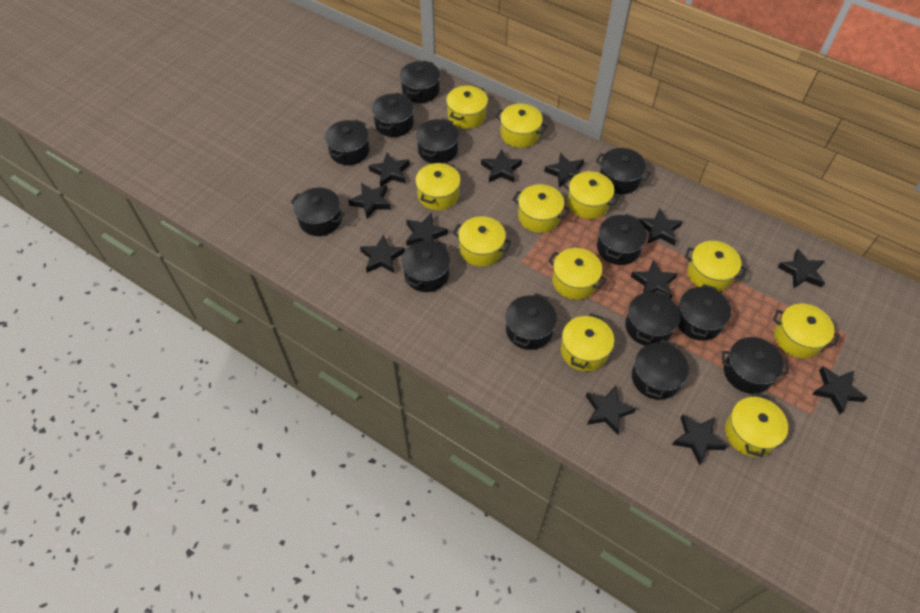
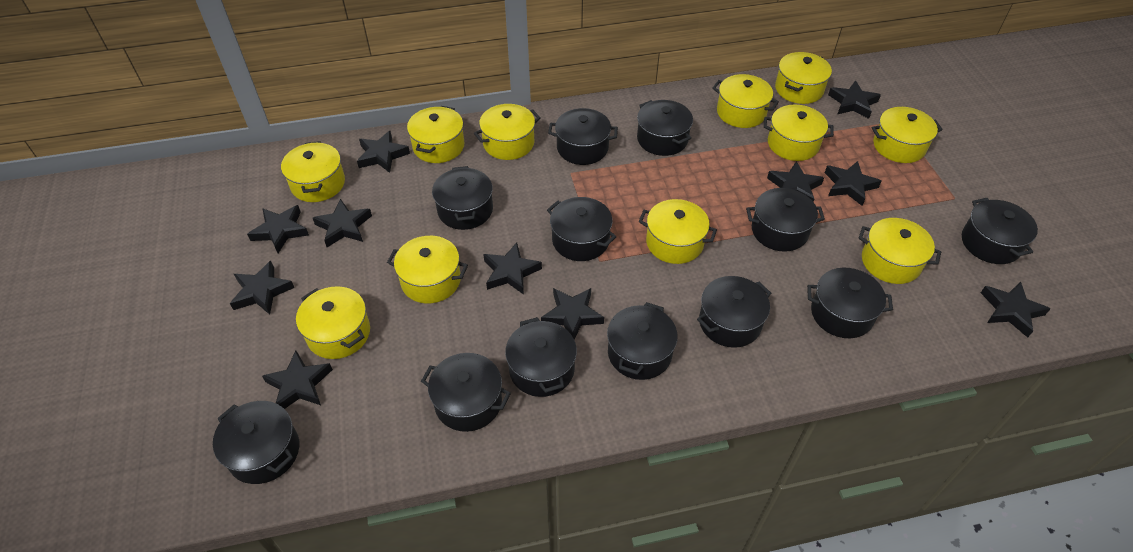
black pot: [291,188,345,236] [325,120,369,165] [372,92,414,137] [400,61,440,103] [402,239,450,292] [416,119,459,164] [506,293,557,350] [596,148,651,194] [597,214,647,265] [625,290,680,346] [632,339,689,400] [678,284,731,341] [722,337,789,394] = 13 -> [213,401,299,484] [421,353,511,432] [432,166,493,230] [505,317,577,397] [547,197,616,261] [548,108,618,165] [607,302,678,380] [637,100,693,156] [697,276,771,348] [746,188,825,252] [807,268,893,338] [962,198,1038,264] = 12
black star: [348,183,391,219] [360,234,405,274] [369,153,410,187] [406,213,448,246] [481,149,522,183] [544,153,584,188] [586,386,636,435] [631,259,678,299] [638,208,683,246] [672,414,728,465] [778,249,825,288] [812,366,867,414] = 12 -> [230,261,294,314] [247,205,309,253] [262,351,333,409] [313,199,372,247] [357,131,410,173] [483,243,542,295] [541,288,604,339] [767,161,824,202] [825,161,882,206] [828,80,881,119] [981,282,1050,338] = 11

